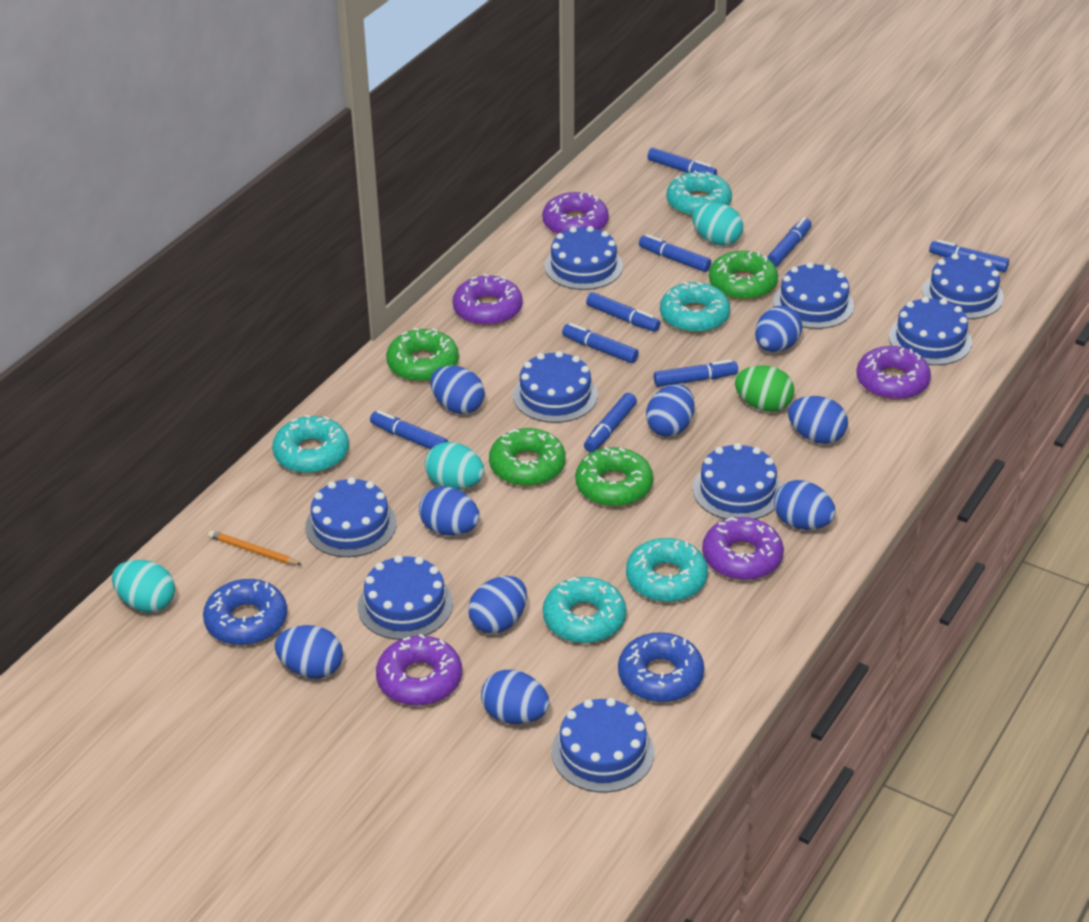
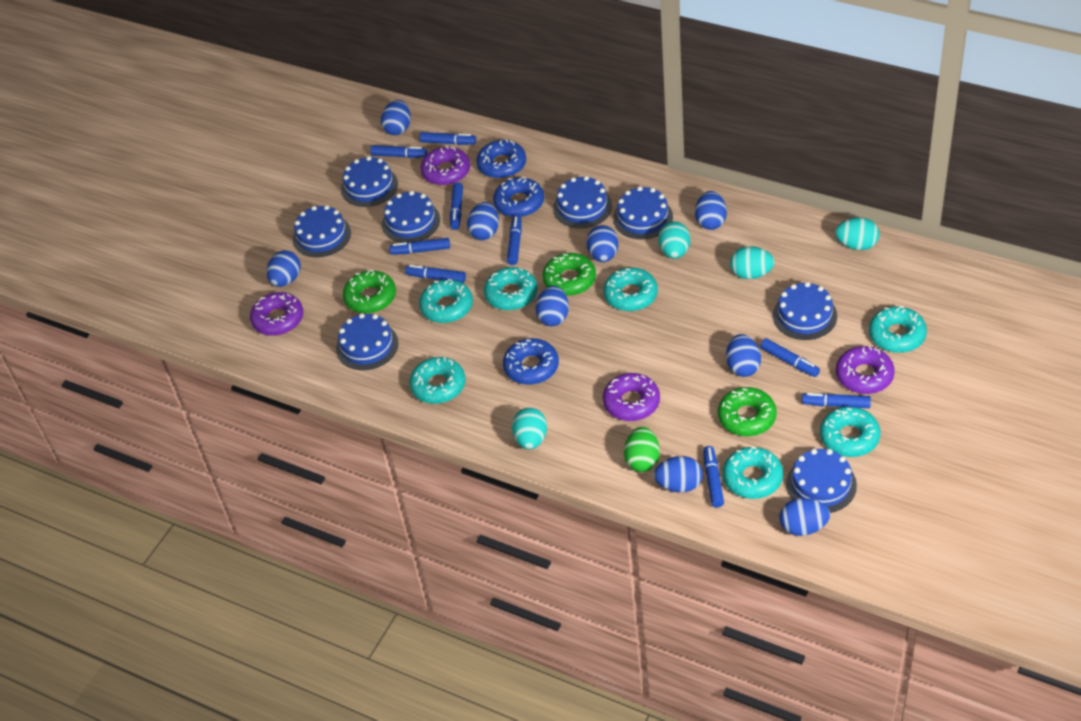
blue cake: [305,477,397,557] [358,555,453,640] [513,351,598,423] [545,226,623,290] [552,698,654,793] [693,443,782,519] [773,262,854,329] [889,297,972,365] [922,253,1004,319] = 9 -> [293,205,351,257] [336,313,398,370] [341,156,398,207] [382,191,440,243] [553,176,612,228] [613,186,673,239] [773,282,837,340] [786,449,857,513] = 8
blue donut: [203,579,287,645] [618,632,704,702] = 2 -> [476,139,526,179] [493,177,544,217] [503,338,559,385] = 3
green donut: [386,328,459,382] [489,428,566,486] [575,447,653,507] [709,251,778,300] = 4 -> [343,270,396,314] [542,253,596,296] [718,387,777,436] = 3
orange pencil: [208,530,302,565] = 1 -> none = 0
purple donut: [376,634,462,706] [452,274,523,326] [542,192,609,234] [702,517,784,580] [856,346,931,400] = 5 -> [250,292,303,336] [420,146,470,185] [602,373,660,421] [836,346,895,394] = 4
turquoise donut: [272,414,349,474] [543,577,626,643] [626,538,708,602] [660,282,730,333] [666,171,732,217] = 5 -> [409,357,465,404] [419,279,473,323] [484,267,537,310] [603,267,658,311] [723,447,783,499] [820,407,880,457] [869,306,927,353] = 7
turquoise egg: [112,560,175,613] [425,442,484,490] [692,202,743,246] = 3 -> [512,408,547,449] [658,222,690,259] [730,246,774,279] [835,217,879,250] = 4

